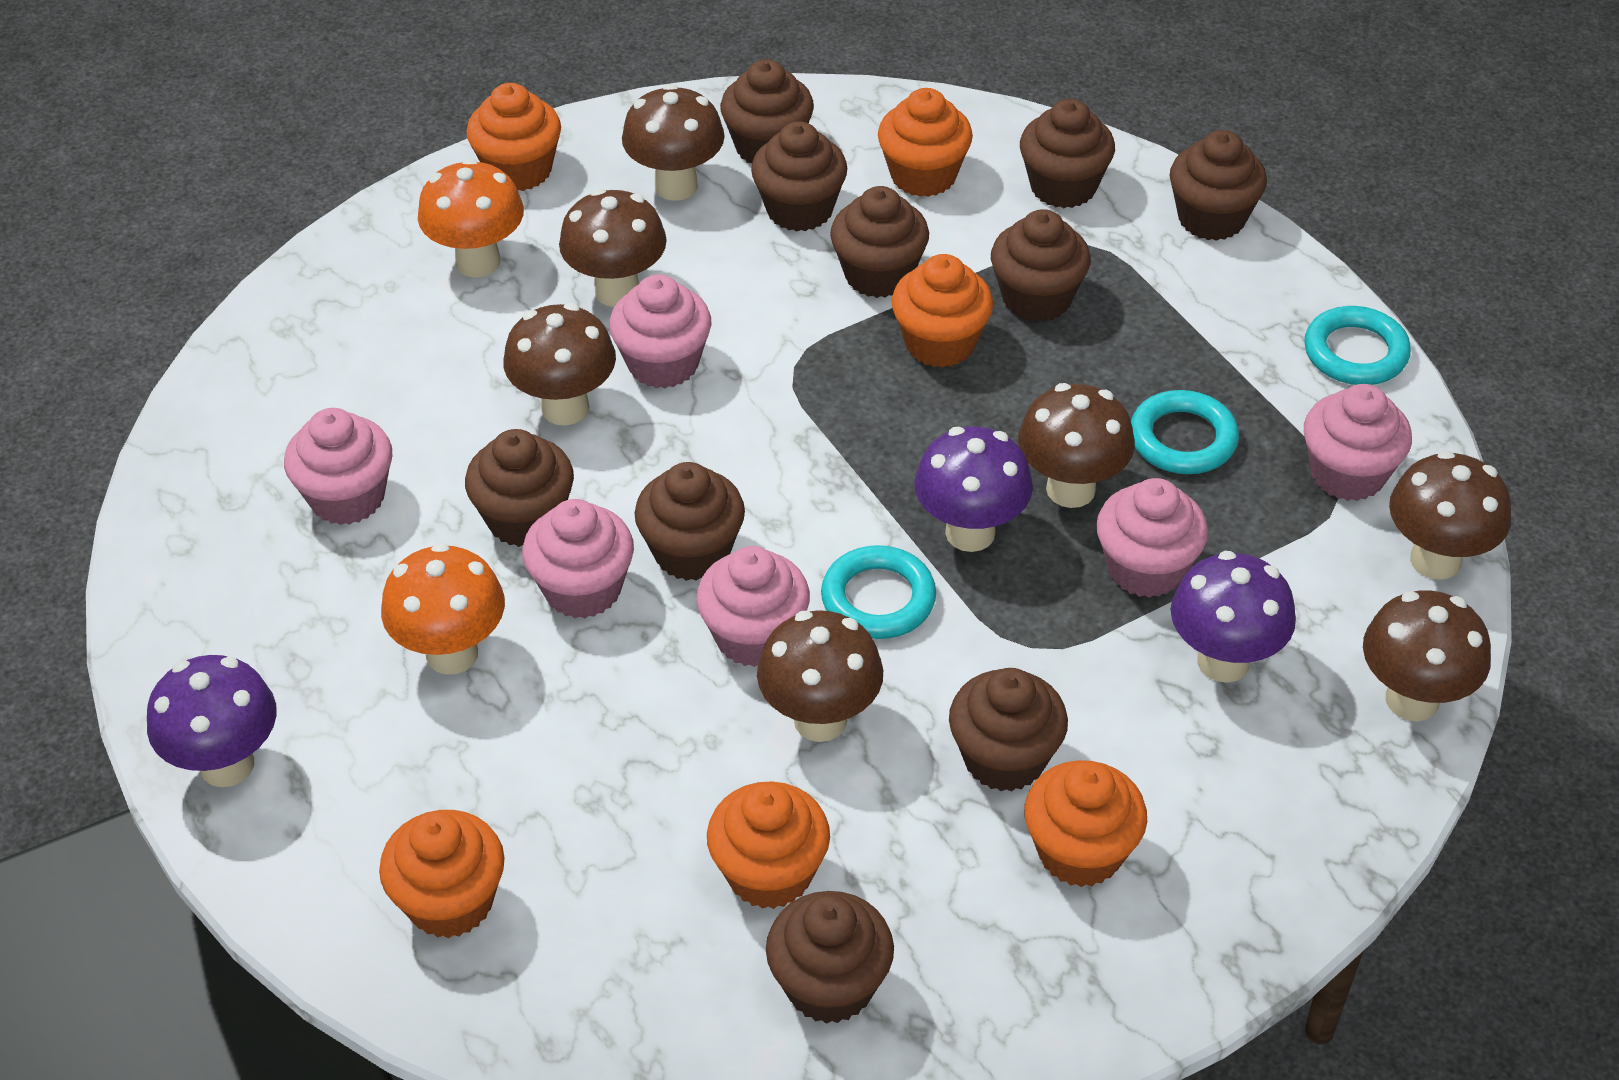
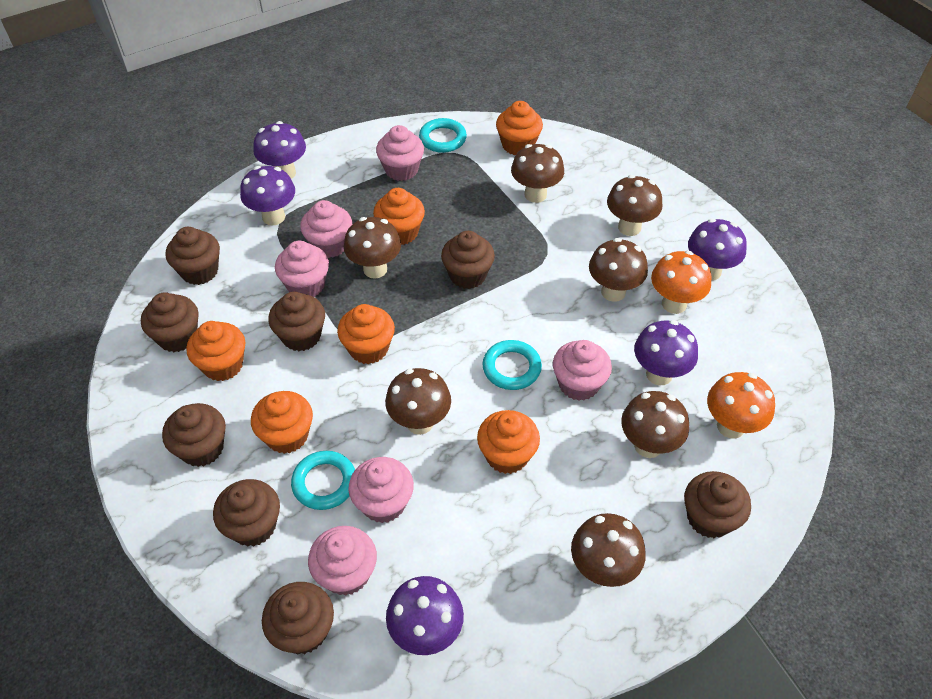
brown cupcake: [465,429,574,547] [635,462,745,581] [720,59,814,163] [751,121,847,231] [766,891,894,1024] [830,186,929,298] [949,668,1068,792] [991,209,1091,322] [1020,99,1115,208] [1169,130,1267,241] = 10 -> [141,292,199,352] [162,403,226,467] [166,227,220,285] [213,479,280,547] [262,582,334,655] [268,292,325,351] [441,231,495,289] [684,471,751,538] = 8
purple mushroom: [147,655,277,787] [914,426,1033,552] [1171,551,1296,683] = 3 -> [240,166,295,226] [253,121,306,179] [386,576,464,655] [634,320,698,385] [688,218,747,281] = 5

